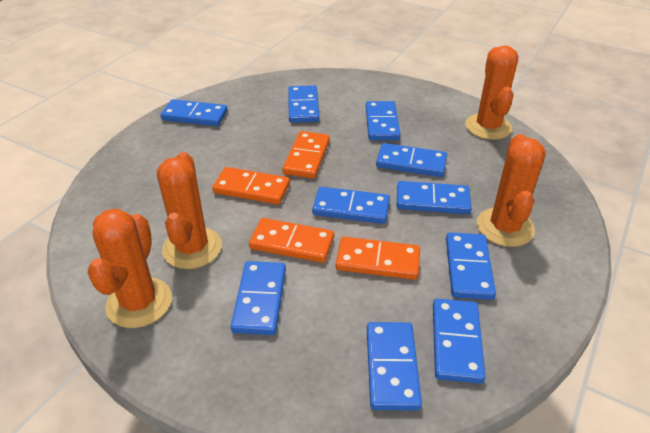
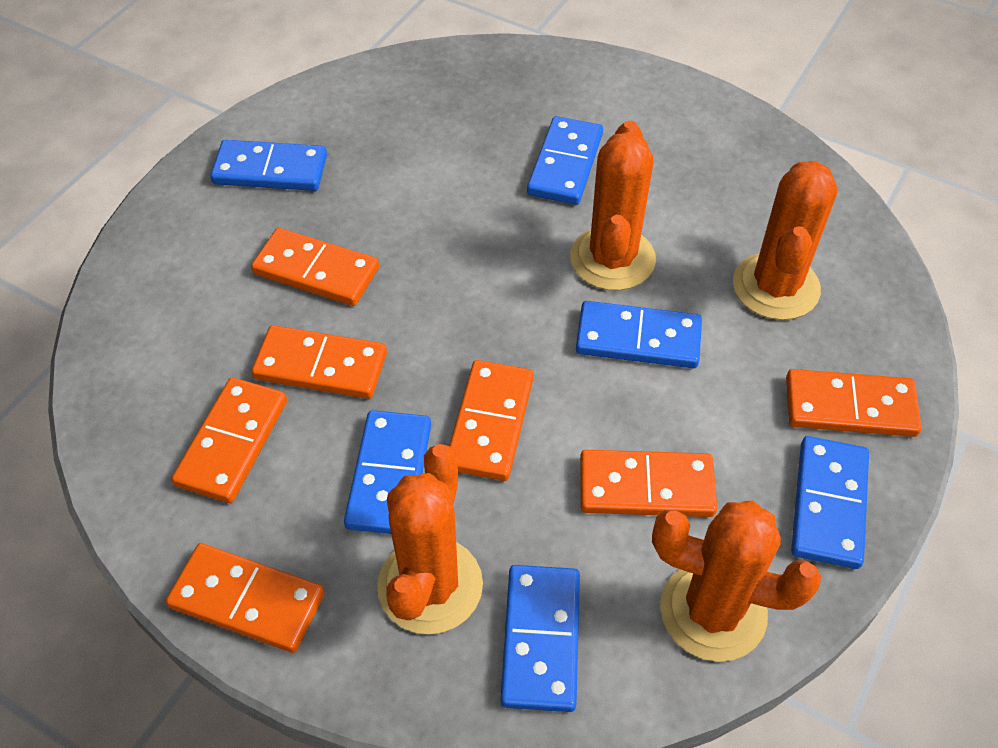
blue domino: [160,99,228,126] [231,261,286,335] [288,86,319,123] [312,187,390,224] [366,101,401,140] [367,322,422,410] [376,143,447,177] [396,181,472,214] [433,299,485,384] [446,232,496,300] = 10 -> [210,140,327,191] [344,410,431,534] [501,565,580,712] [527,116,603,205] [576,301,702,368] [791,436,869,569] = 6
orange domino: [212,167,290,204] [249,218,334,263] [283,131,330,178] [336,237,420,280] = 4 -> [166,543,325,653] [172,378,287,503] [251,228,379,306] [252,325,387,399] [449,360,533,481] [580,450,717,517] [786,369,922,437] = 7

